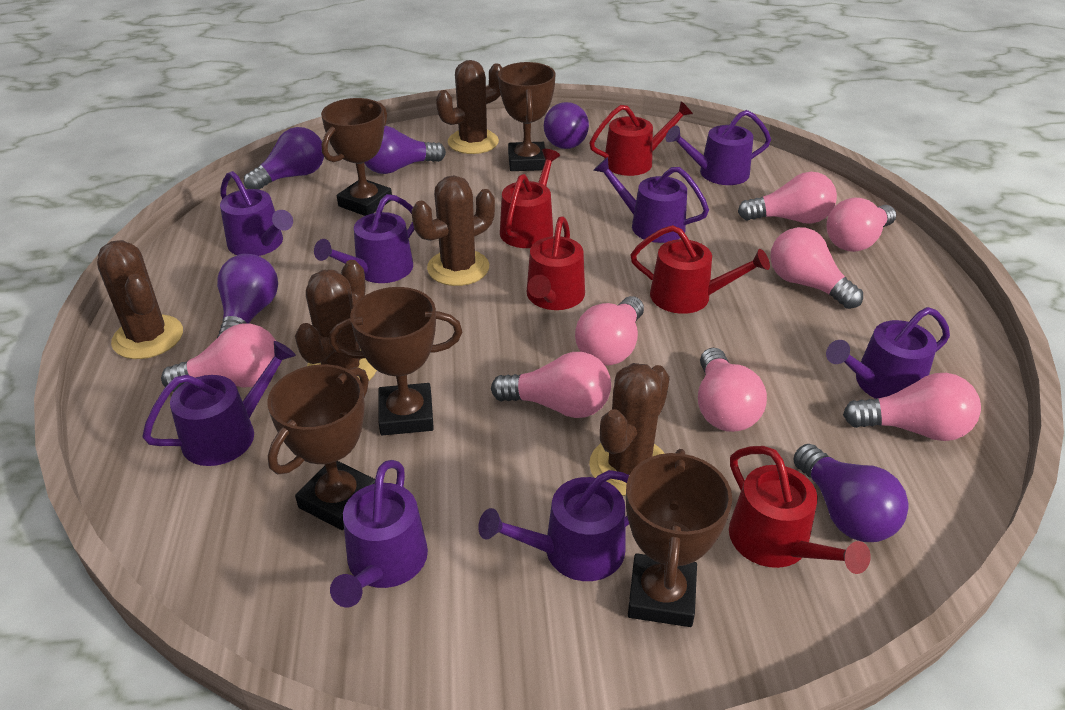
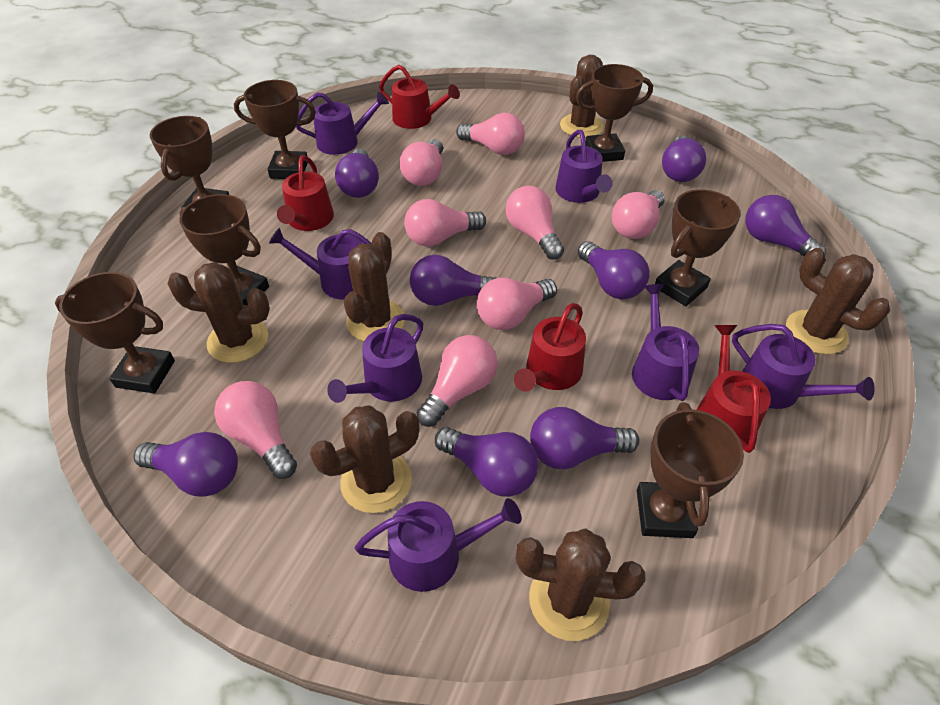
brown cactus: [97,240,183,359] [295,260,377,380] [412,175,495,286] [436,60,502,154] [589,363,670,496] = 5 -> [168,262,270,363] [310,405,419,513] [344,232,405,341] [516,528,645,641] [560,55,604,138] [786,248,890,355] = 6
brown trophy: [267,364,375,530] [321,98,392,216] [329,287,462,435] [498,62,556,171] [626,449,732,627] = 5 -> [55,272,175,393] [150,116,229,209] [179,194,269,305] [234,80,316,179] [576,64,653,162] [637,402,744,538] [655,189,741,306] = 7
purple light bulb: [217,254,278,338] [244,127,324,189] [364,126,446,174] [544,102,589,149] [793,444,908,542] = 5 -> [133,432,238,497] [335,149,379,198] [410,255,496,306] [435,427,538,497] [530,407,640,469] [578,241,650,299] [662,135,706,182] [745,195,826,256] = 8
purple watering can: [142,341,296,466] [220,171,293,256] [314,194,414,283] [330,460,428,607] [478,470,629,581] [593,157,709,243] [666,110,771,185] [826,307,950,399] = 8 -> [269,228,372,300] [296,92,389,155] [327,314,423,403] [355,498,522,592] [555,130,613,203] [632,284,699,401] [732,324,875,409] = 7
red watering can: [500,149,560,248] [527,217,585,310] [589,101,693,176] [631,225,770,314] [729,446,871,574] = 5 -> [277,155,334,231] [379,65,460,129] [514,303,586,392] [696,325,771,453] = 4

